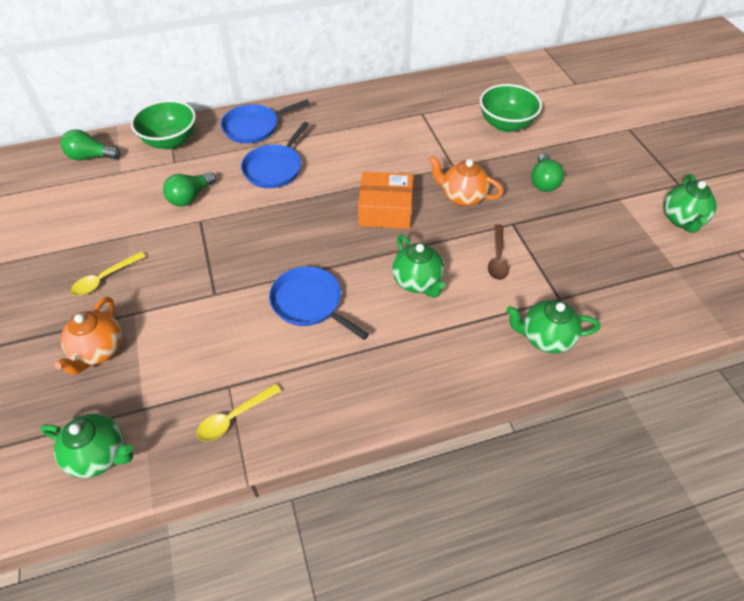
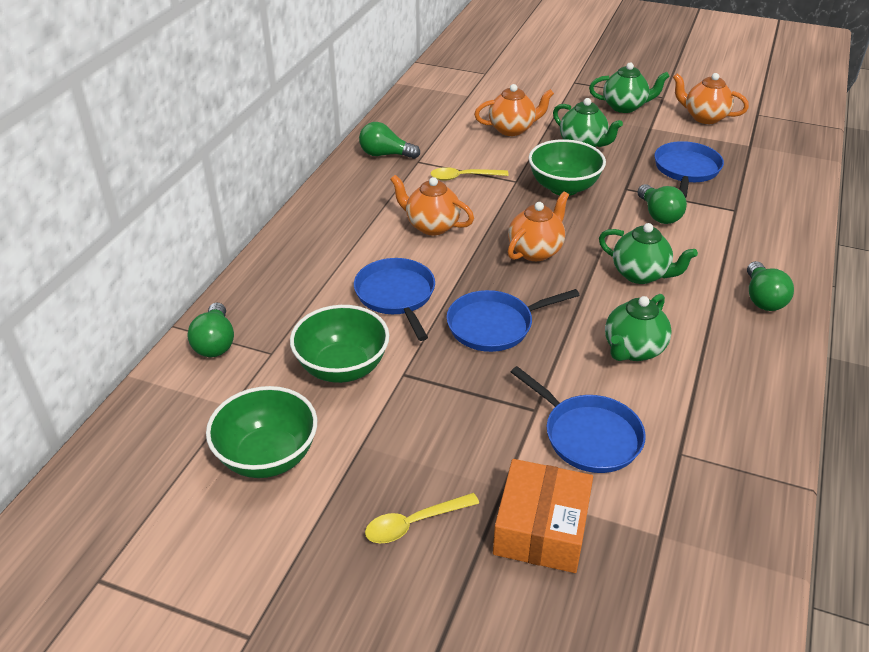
blue pan: [221,100,309,144] [241,122,309,188] [269,266,369,340] = 3 -> [354,258,435,341] [446,289,580,352] [511,366,646,473] [654,141,724,198] = 4
brown spoon: [488,224,509,280] = 1 -> none = 0
green bowl: [131,100,196,150] [480,84,542,132] = 2 -> [206,386,317,478] [290,305,389,383] [529,139,606,196] = 3
green light bulb: [61,129,121,160] [163,172,216,207] [531,153,564,192] = 3 -> [187,302,234,357] [359,122,420,159] [637,184,687,224] [747,261,794,311] = 4
orange teapot: [55,297,122,375] [429,156,503,206] = 2 -> [390,175,474,235] [474,84,554,136] [508,191,569,261] [673,73,749,124] = 4

